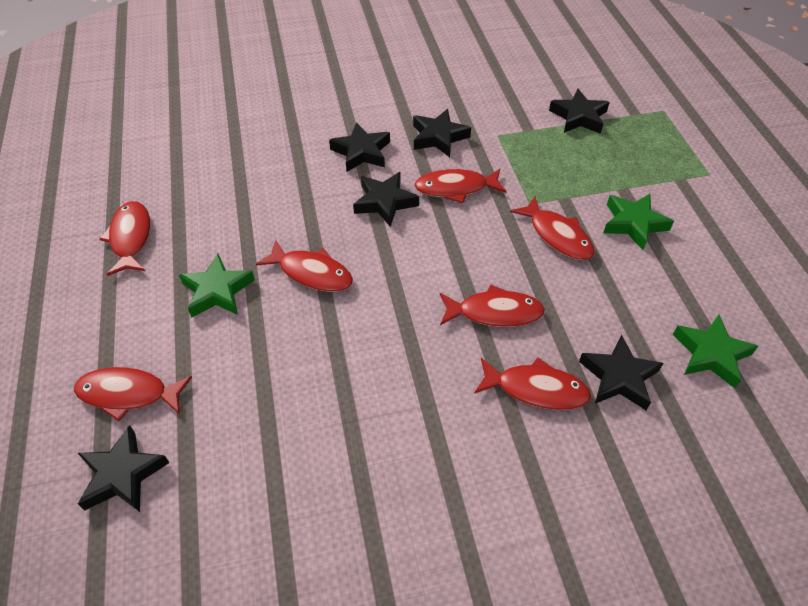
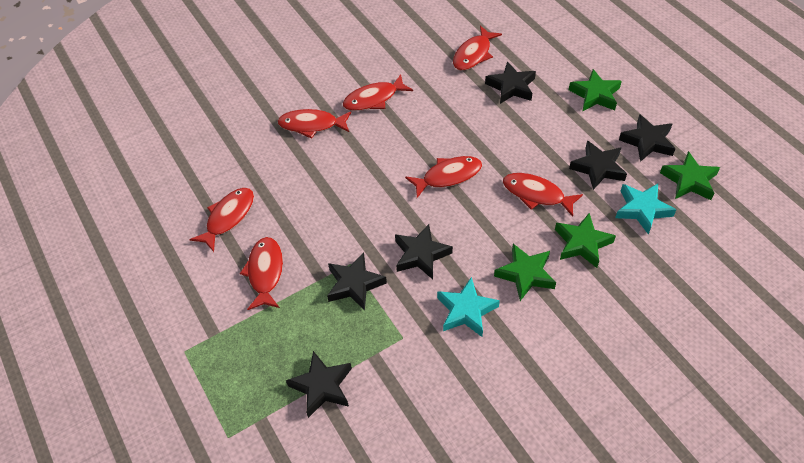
green star: [179,254,255,318] [603,194,674,250] [673,315,758,388] = 3 -> [494,244,556,301] [555,213,616,268] [569,69,622,111] [660,151,720,200] = 4
turquoise star: none = 0 -> [437,277,500,337] [615,184,676,234] = 2

